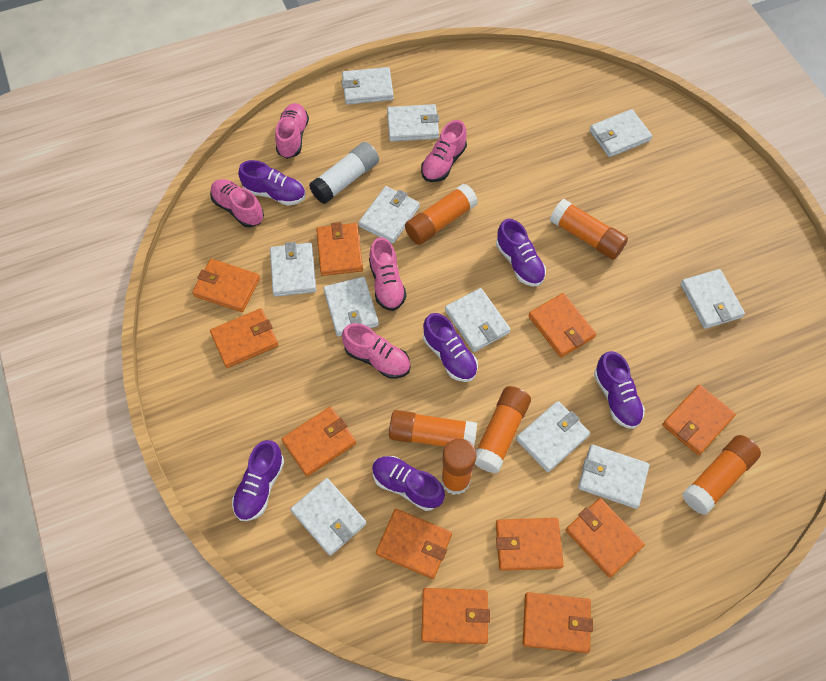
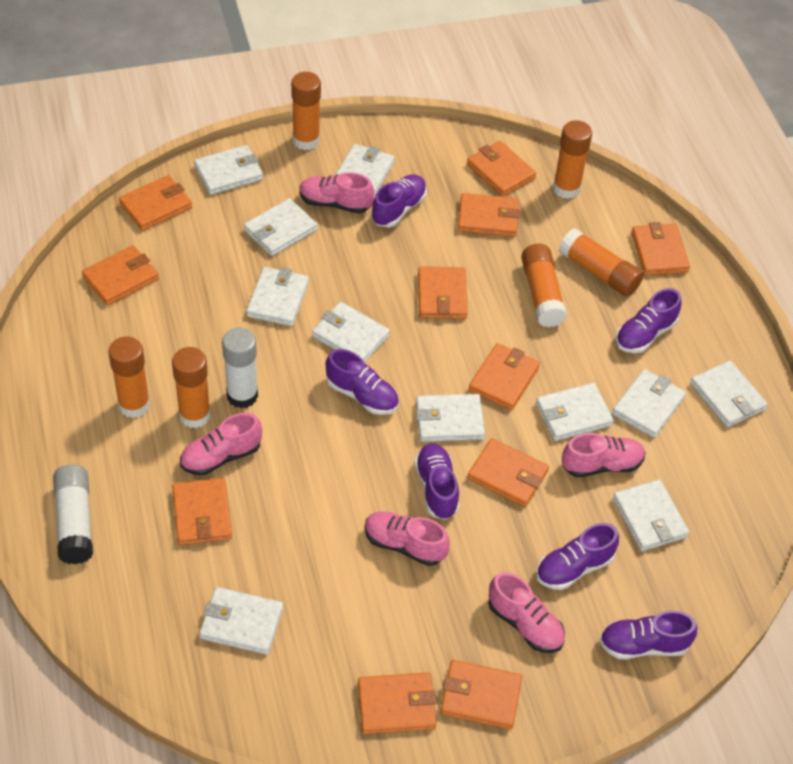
white glue stick: [309,142,379,204] = 1 -> [53,465,93,564] [222,327,258,408] = 2

